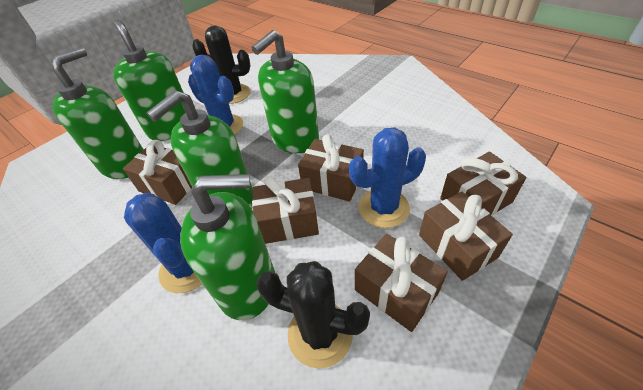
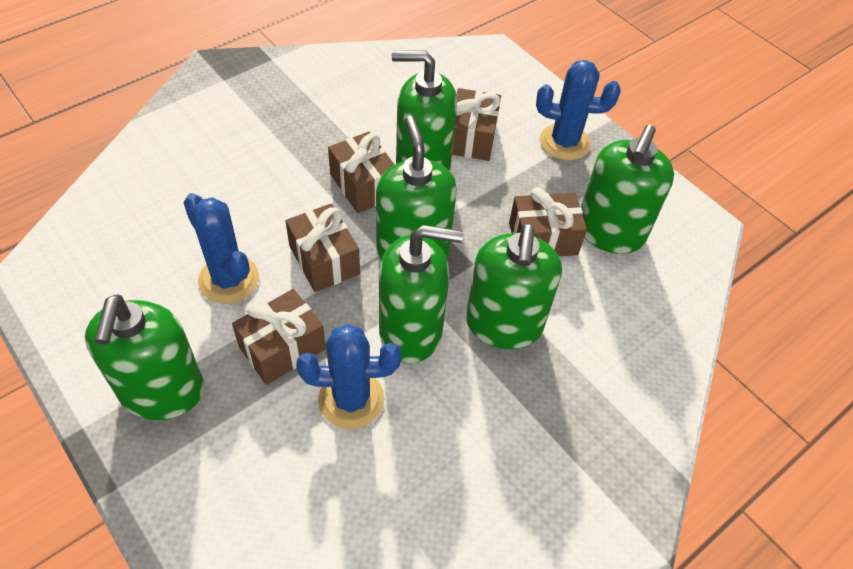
black cactus: [192,25,250,104] [256,261,370,369] = 2 -> none = 0
brown gift: [123,140,192,205] [252,176,319,244] [298,134,364,202] [355,234,448,332] [419,192,513,281] [440,152,526,216] = 6 -> [232,289,326,385] [285,203,360,292] [328,132,395,213] [452,88,501,161] [509,187,587,257] = 5
green soap dispenser: [52,47,144,179] [113,19,186,141] [146,90,253,209] [180,174,275,320] [252,30,319,153] = 5 -> [85,294,204,420] [376,116,457,261] [379,225,463,363] [392,50,457,171] [466,223,562,349] [581,125,674,254] = 6

